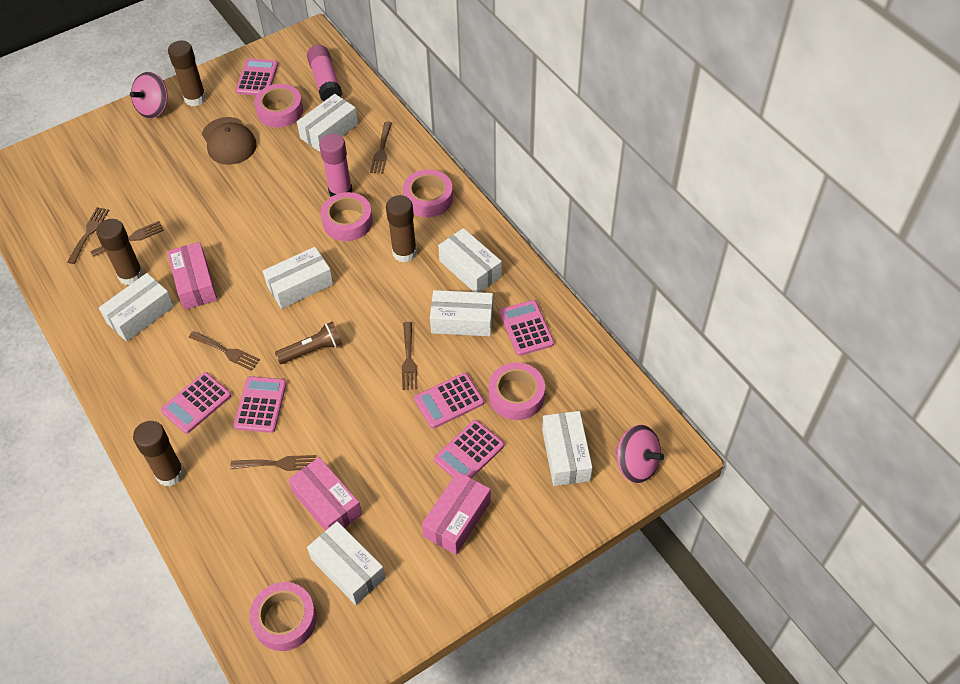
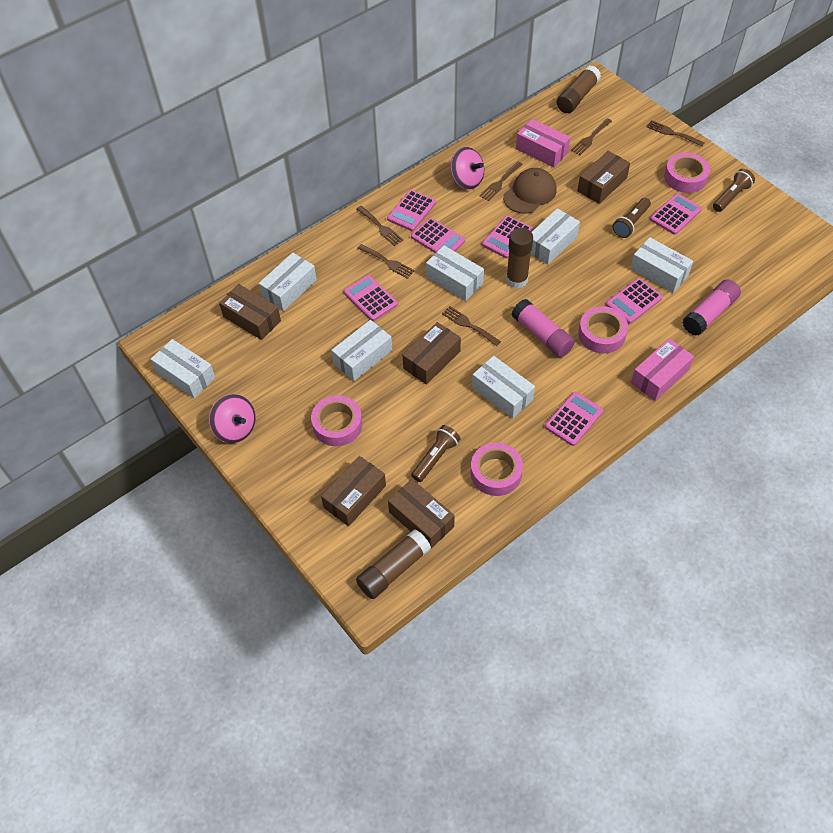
brown box: none = 0 -> [219,284,281,340] [321,456,386,526] [388,479,455,549] [403,322,461,385] [577,151,630,204] = 5
brown flashlight: [275,321,342,364] = 1 -> [411,425,461,482] [613,198,651,238] [713,169,755,212] = 3
brown glue stick: [96,219,144,285] [133,421,184,486] [168,41,206,106] [386,195,417,262] = 4 -> [356,529,431,599] [506,228,533,289] [557,65,601,113] = 3
pink box: [167,242,218,310] [288,457,362,531] [422,471,491,555] = 3 -> [516,119,571,168] [631,338,694,401] = 2
pink calculator: [161,372,231,434] [234,376,287,433] [235,58,278,95] [414,373,484,429] [434,420,504,478] [499,300,554,356] = 6 -> [344,275,398,321] [387,190,436,231] [411,218,465,253] [482,216,533,259] [545,392,603,446] [606,278,663,324] [650,193,702,235] = 7
pink tape: [249,582,317,651] [254,84,303,128] [321,192,373,241] [403,169,453,217] [489,362,545,420] = 5 -> [311,395,362,446] [471,443,523,496] [578,306,628,354] [664,153,710,193] = 4

